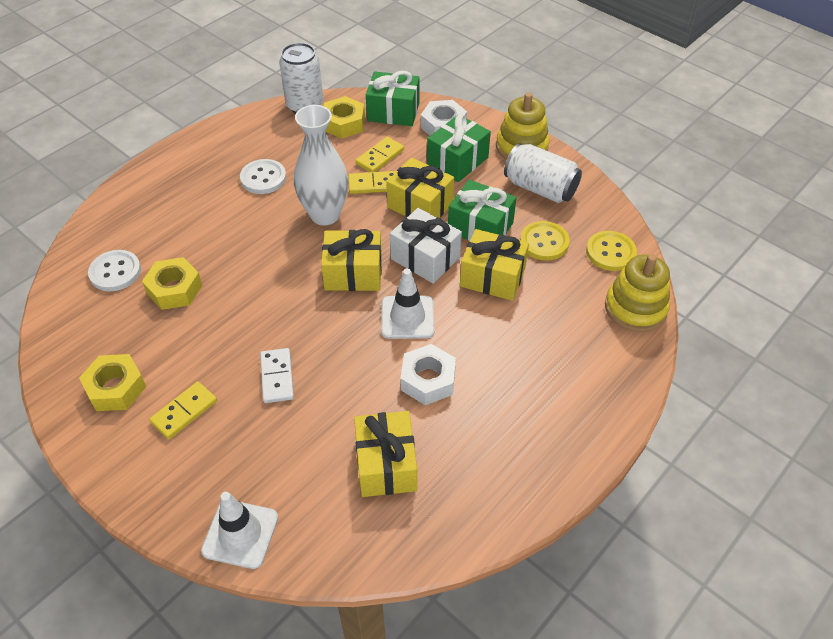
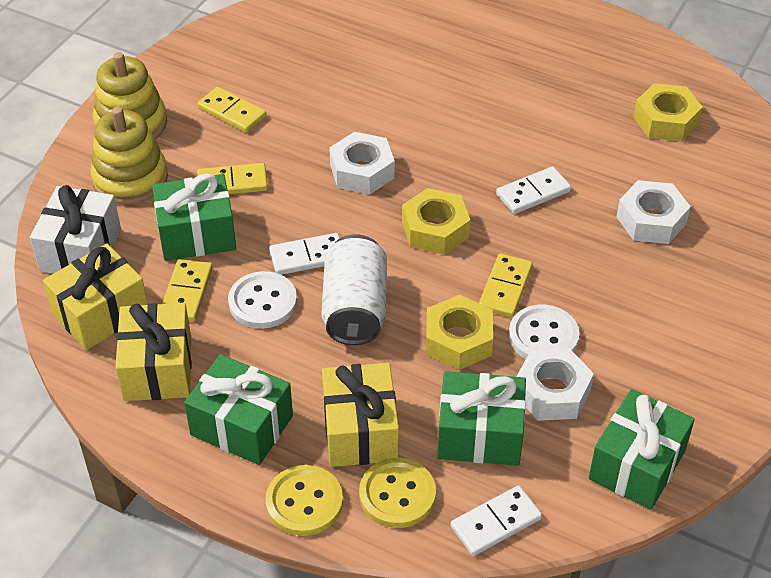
green gift: [366,71,420,126] [427,114,491,182] [448,179,517,241] = 3 -> [152,173,236,261] [184,354,293,465] [437,371,526,466] [589,389,695,510] = 4
white can: [279,43,323,114] [504,143,582,203] = 2 -> [321,234,387,345] = 1
white domino: [260,348,294,403] = 1 -> [269,233,340,275] [450,485,542,556] [496,166,571,214] = 3
white nut: [400,344,456,405] [421,100,467,136] = 2 -> [329,132,395,194] [516,348,594,421] [616,180,691,244] = 3
white traffic cone: [201,492,278,569] [381,268,434,339] = 2 -> none = 0
white vase: [294,105,349,225] = 1 -> none = 0
yellow domino: [149,381,217,439] [348,171,397,194] [356,137,404,172] = 3 -> [162,259,213,322] [197,87,266,133] [197,163,268,194] [479,253,533,318] = 4
yellow gift: [321,229,382,291] [354,411,417,497] [387,158,454,218] [460,229,529,301] = 4 -> [43,243,148,350] [115,303,192,401] [322,363,399,467] = 3

